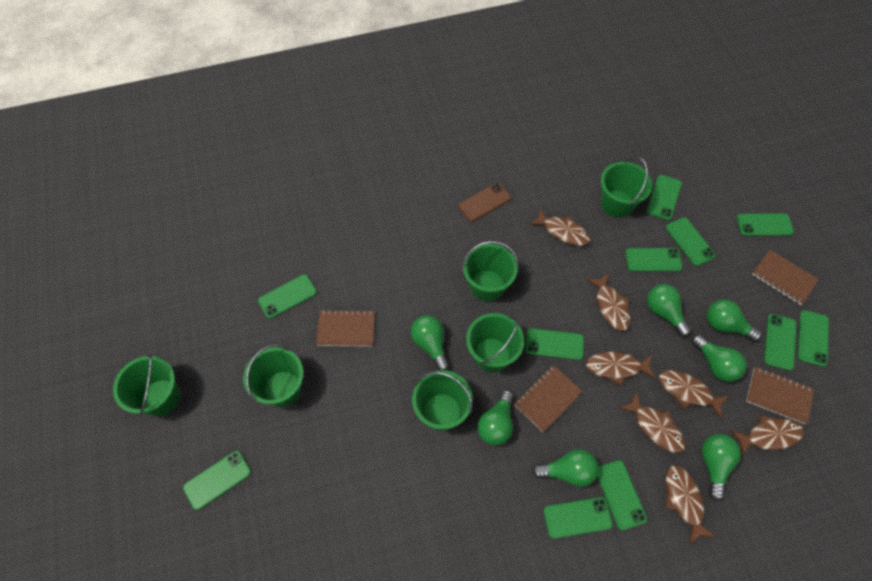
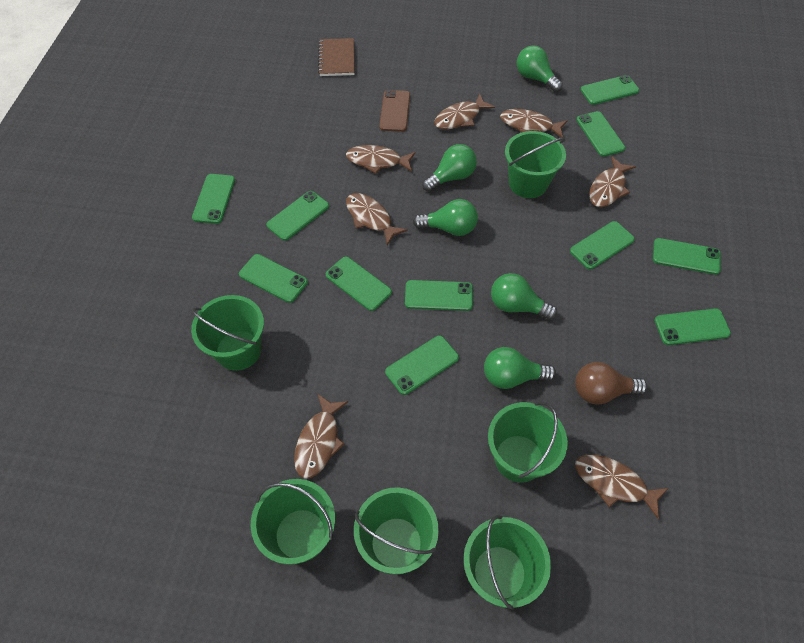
brown light bulb: none = 0 -> [575,362,647,405] = 1
brown notebook: [316,310,375,347] [514,365,583,432] [746,367,814,425] [752,249,819,305] = 4 -> [318,38,355,76] = 1
green light bulb: [411,316,449,371] [478,390,514,446] [532,449,598,487] [647,284,691,337] [692,334,747,382] [702,434,741,501] [707,300,762,342] = 7 -> [413,199,478,236] [422,144,477,192] [484,347,556,389] [491,273,557,320] [517,45,563,92] = 5

